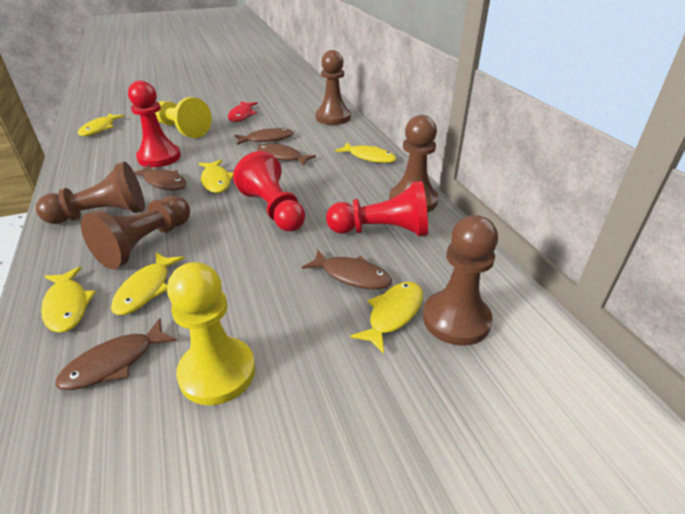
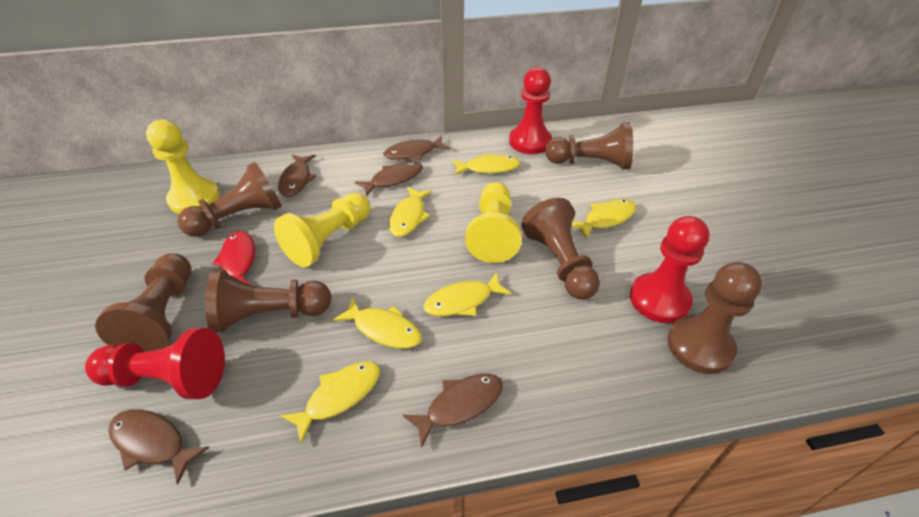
brown pawn: [36,162,145,224] [81,196,190,269] [316,50,351,125] [389,115,438,212] [423,215,498,346] = 5 -> [95,253,192,352] [178,162,282,237] [205,270,332,333] [521,198,600,300] [545,122,633,170] [667,262,762,374] = 6
yellow pawn: [155,97,212,138] [167,262,255,405] = 2 -> [146,120,220,214] [274,193,370,267] [465,182,522,263] = 3

